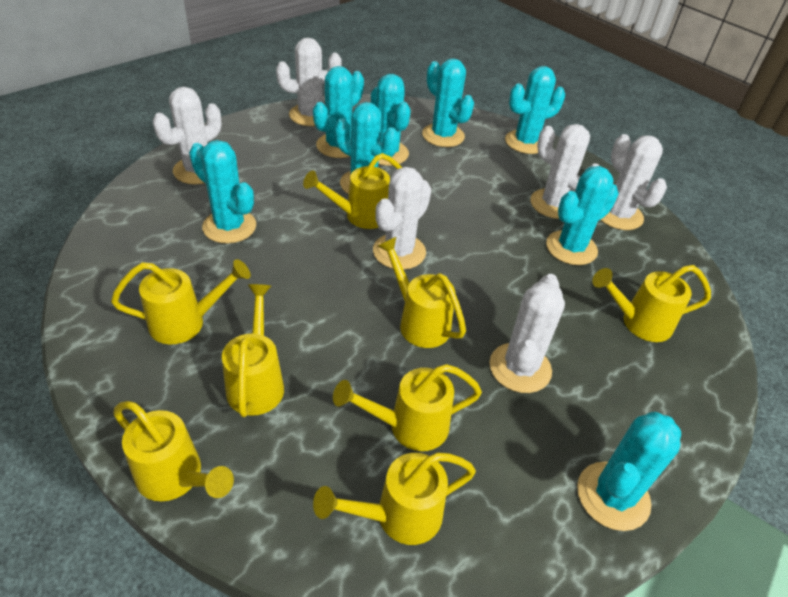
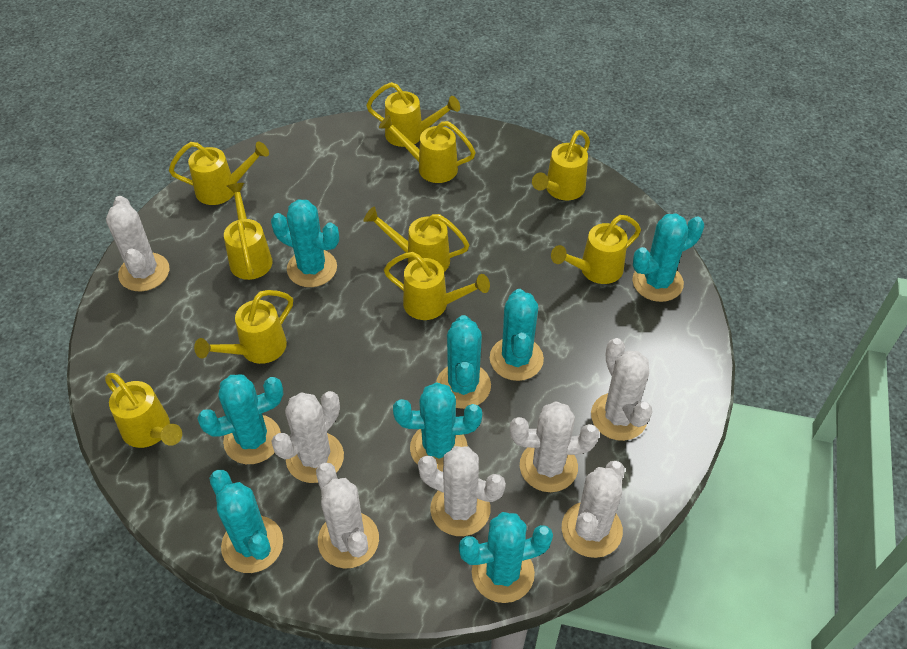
white cactus: [153,87,222,184] [276,38,342,126] [373,167,431,270] [489,274,565,393] [530,124,599,219] [601,134,667,230] = 6 -> [106,196,169,291] [271,391,344,483] [316,463,379,569] [418,446,506,536] [510,401,599,492] [562,461,625,558] [591,338,652,441] = 7
yellow watering can: [111,259,251,344] [113,401,234,501] [222,284,284,417] [303,153,402,229] [313,453,476,545] [333,364,482,451] [378,237,466,348] [592,265,711,342] = 8 -> [105,373,182,448] [169,142,269,205] [194,290,293,364] [224,183,272,280] [364,207,469,272] [366,82,460,147] [379,115,476,183] [384,252,490,320] [532,130,590,200] [551,215,641,284] = 10

